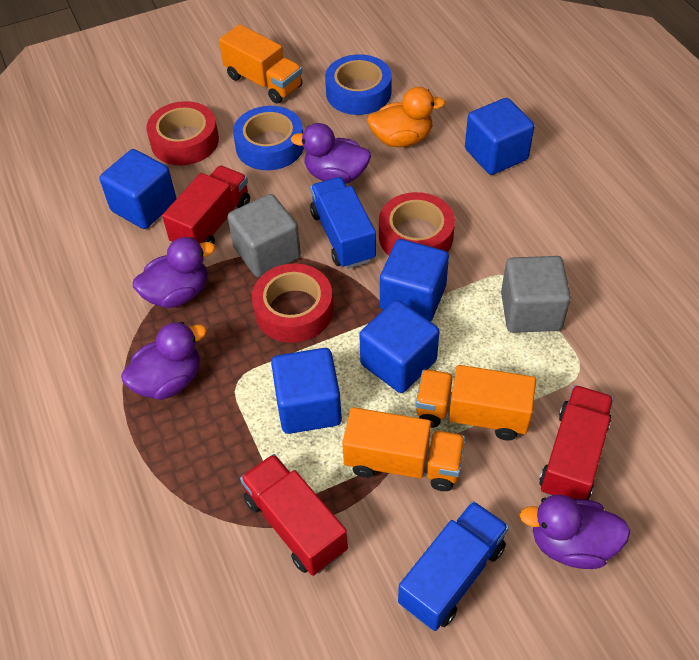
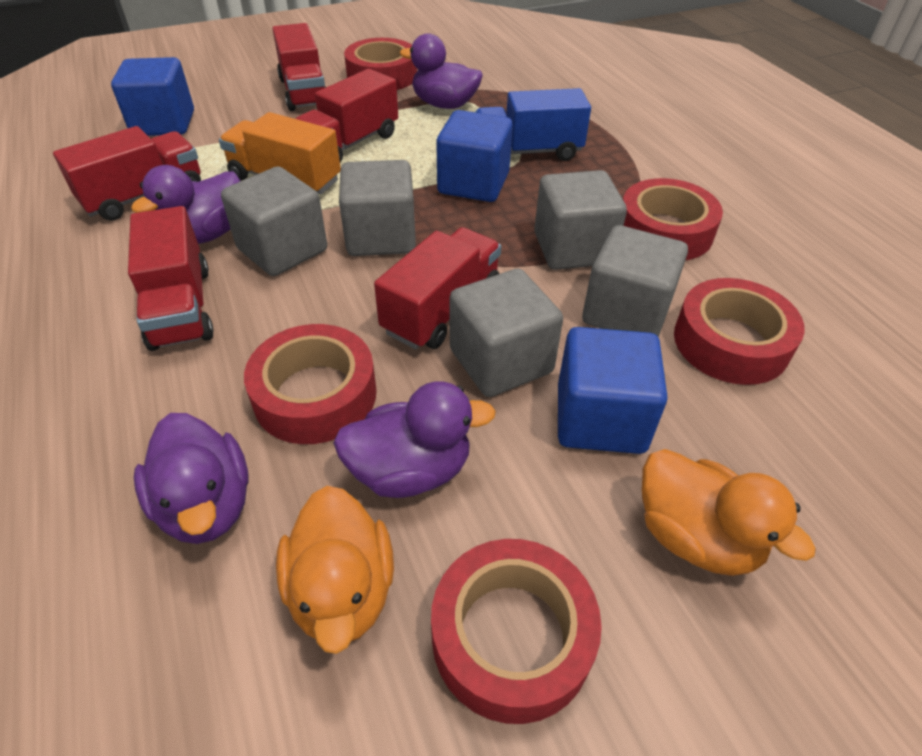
blue cube: [99,149,177,229] [271,348,342,434] [359,300,440,393] [380,239,449,322] [465,98,534,175] = 5 -> [111,57,194,136] [436,110,513,202] [558,327,668,454] = 3
blue tape: [233,106,304,170] [325,54,392,115] = 2 -> none = 0
blue truck: [310,177,376,269] [398,501,509,631] = 2 -> [475,88,591,161] = 1
grey cube: [228,194,301,278] [501,256,571,333] = 2 -> [221,166,327,276] [339,160,416,256] [450,269,563,397] [534,170,627,270] [582,225,688,337] = 5
orange duck: [367,87,445,147] = 1 -> [276,486,394,654] [642,449,816,576] = 2
orange truck: [219,24,302,104] [342,407,465,491] [416,365,536,441] = 3 -> [219,112,341,194] = 1
red tape: [146,101,219,165] [252,263,333,343] [379,192,455,256] = 3 -> [244,324,377,444] [344,38,417,90] [431,539,602,724] [623,178,723,260] [674,278,805,385] = 5
red truck: [162,165,250,244] [240,454,348,576] [539,385,614,500] = 3 -> [53,126,201,221] [128,206,214,351] [272,23,326,111] [295,69,398,162] [374,227,501,349] = 5

